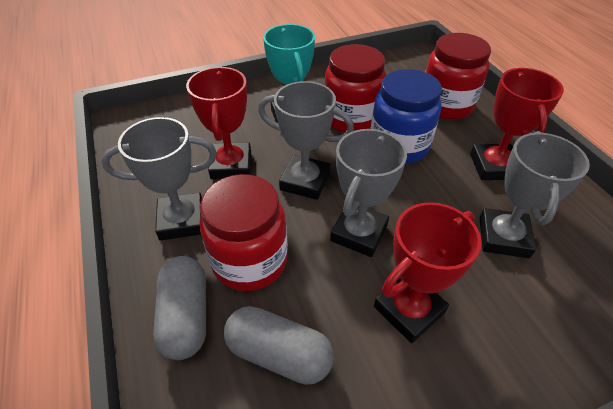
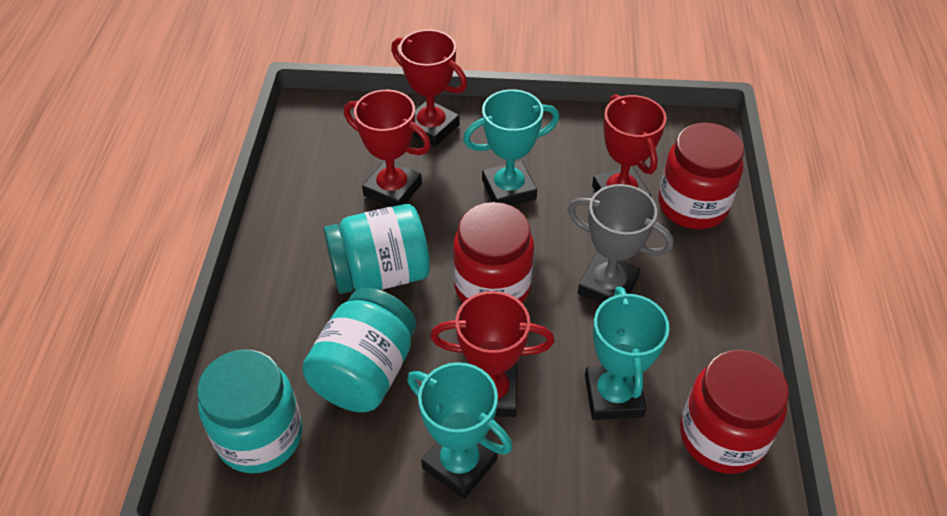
blue jar: [370,69,442,164] = 1 -> none = 0
grey capsule: [153,256,206,360] [224,306,334,385] = 2 -> none = 0
grey trophy: [101,117,217,240] [258,81,354,200] [330,129,407,257] [479,131,590,258] = 4 -> [567,184,674,304] = 1
red trophy: [186,67,251,180] [374,202,481,343] [470,68,564,180] = 3 -> [344,90,431,207] [391,29,467,147] [430,291,554,417] [592,94,667,196] = 4
turquoise jar: none = 0 -> [197,349,302,473] [302,288,416,412] [324,204,430,294] = 3
turquoise trophy: [263,24,315,123] = 1 -> [407,362,512,499] [463,89,559,206] [585,287,670,420] = 3

